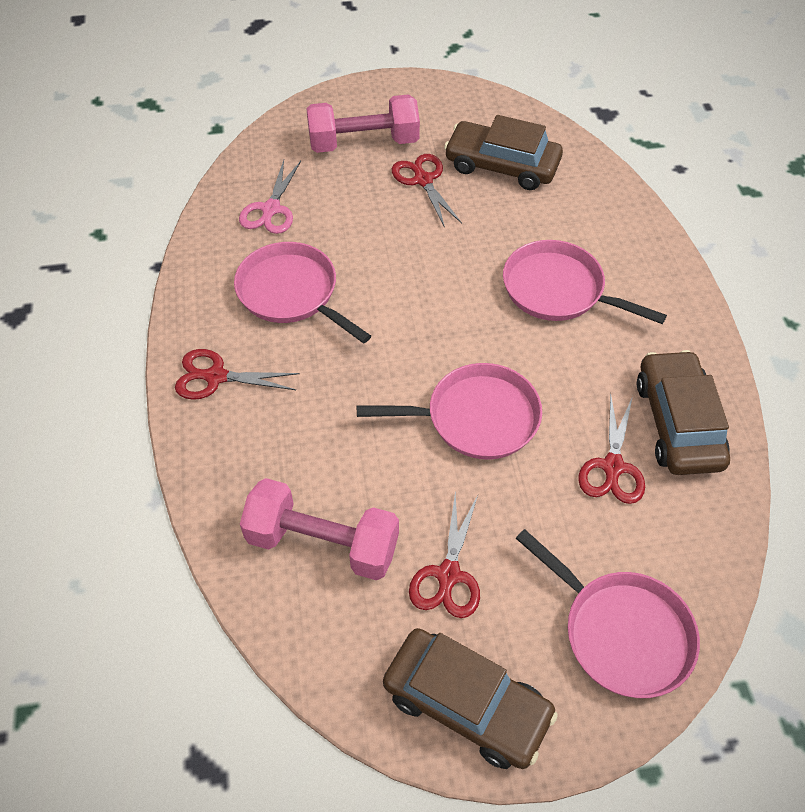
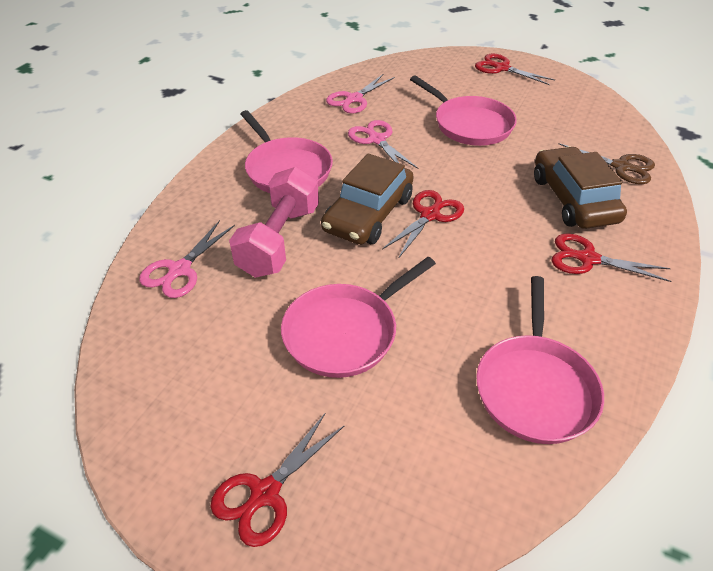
brown car: [383,628,558,769] [444,115,563,190] [637,350,730,475] = 3 -> [321,154,414,245] [534,147,627,229] = 2
brown scissors: none = 0 -> [558,143,655,184] = 1
pink dumbbell: [240,478,399,580] [306,94,420,153] = 2 -> [229,167,319,278] = 1
pink scissors: [239,160,301,234] = 1 -> [139,220,235,298] [326,74,395,114] [348,120,418,169] = 3

